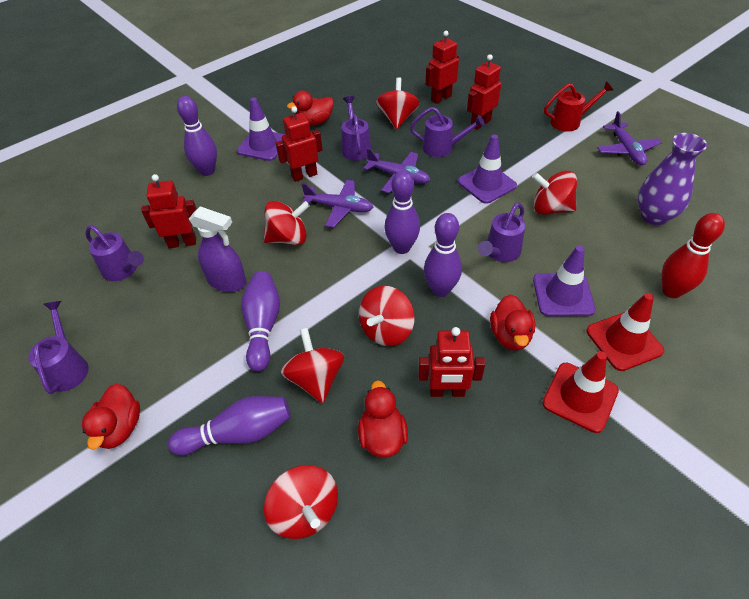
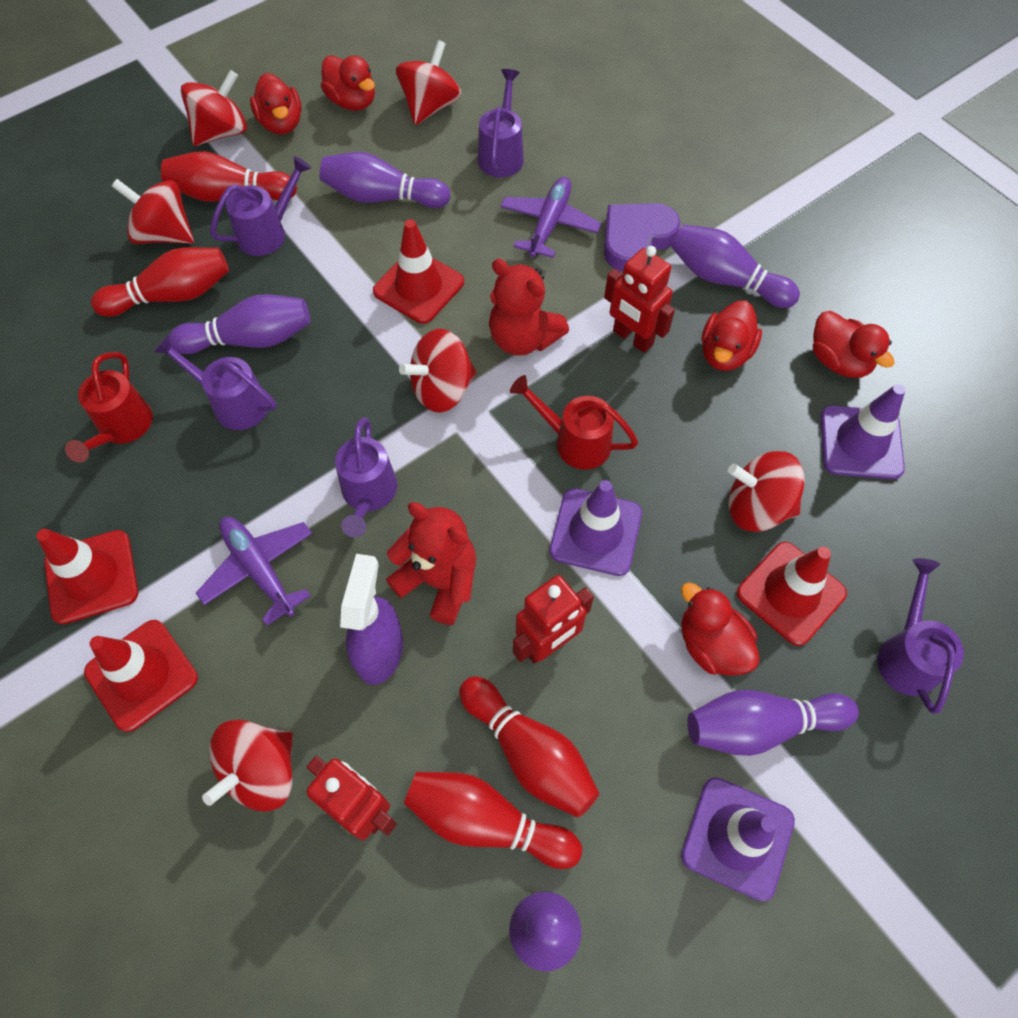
purple heart: none = 0 -> [604,203,680,272] = 1
purple plane: [301,180,374,228] [364,148,430,193] [597,111,661,165] = 3 -> [196,517,312,626] [500,177,601,258] = 2
purple vase: [638,133,707,225] = 1 -> none = 0
red bowling pin: [662,213,725,298] = 1 -> [91,247,229,317] [161,151,297,202] [404,772,582,869] [459,676,599,818] = 4
red duck: [82,384,140,450] [287,91,334,126] [358,380,408,458] [490,294,535,351] = 4 -> [250,73,302,134] [321,55,375,111] [681,582,759,676] [702,300,762,371] [813,311,895,378] = 5
red robot: [141,174,197,248] [276,106,322,182] [418,327,485,397] [425,31,459,104] [467,54,501,130] = 5 -> [307,756,397,840] [513,575,594,664] [604,246,675,353] = 3
red teddy bear: none = 0 -> [386,502,476,625] [489,259,569,356] = 2
red traffic cone: [542,351,619,433] [586,293,664,371] = 2 -> [36,529,138,624] [84,620,198,732] [373,219,464,324] [737,542,847,646] = 4
red watering can: [544,81,613,132] = 1 -> [65,352,153,463] [510,375,638,470] = 2

